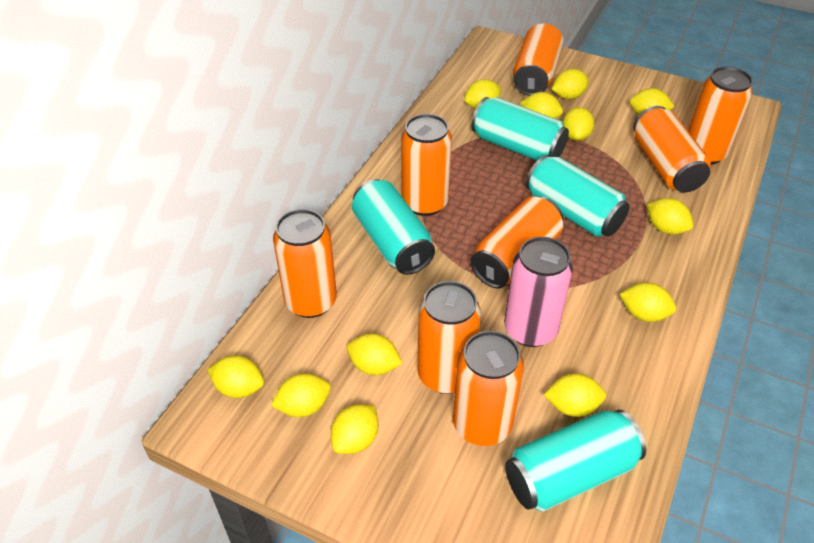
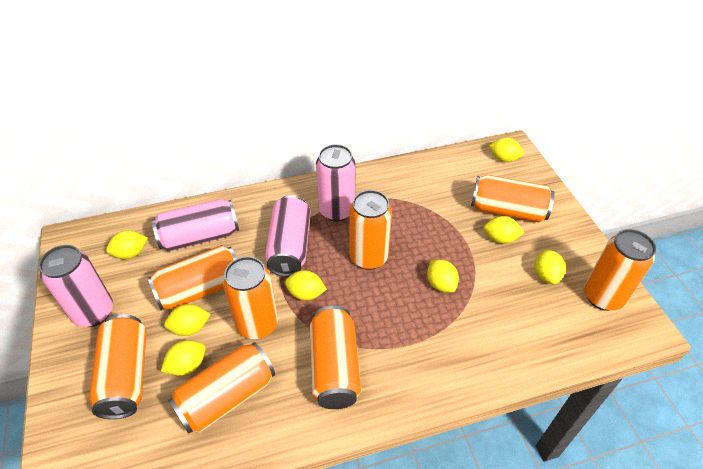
pink can: [504,237,573,347] = 1 -> [39,245,113,327] [152,199,239,251] [265,195,311,277] [316,144,355,222] = 4
turquoise can: [352,179,435,275] [471,97,569,161] [505,410,646,512] [526,155,630,237] = 4 -> none = 0
yellow lemon: [207,355,264,398] [271,373,331,417] [331,404,378,454] [347,333,403,375] [464,79,502,109] [520,92,563,119] [544,373,606,417] [552,69,589,99] [563,107,594,141] [620,283,676,322] [630,88,675,115] [647,198,693,235] = 12 -> [106,230,148,259] [161,340,206,376] [164,304,211,336] [285,270,327,301] [427,259,459,292] [484,216,524,244] [489,138,524,162] [535,250,566,284] = 8

